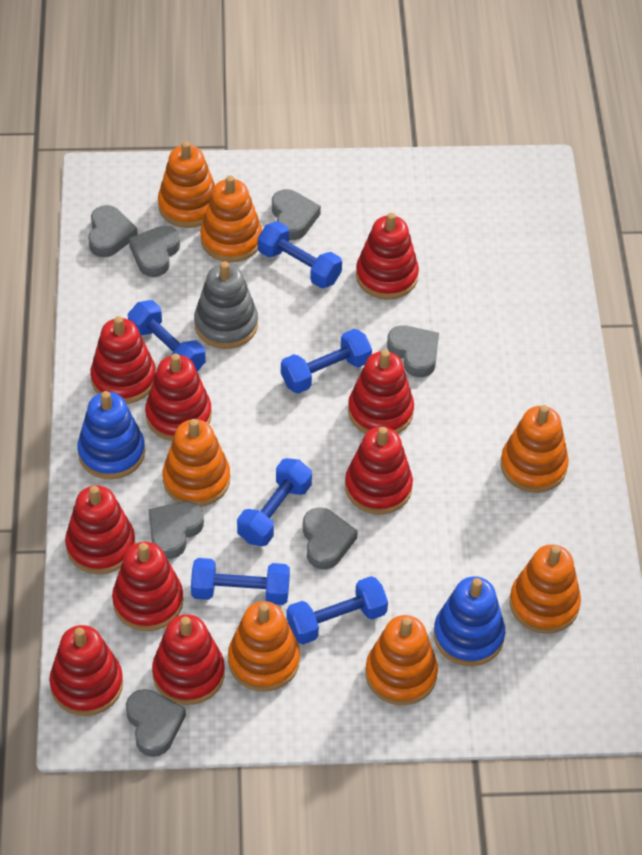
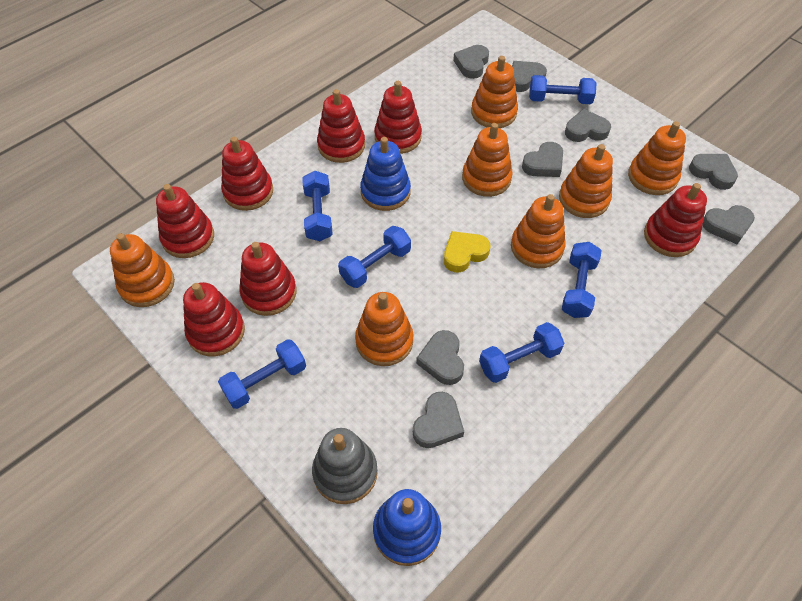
grey heart: [88,205,138,257] [126,689,186,757] [129,226,180,277] [149,501,204,559] [272,189,321,240] [303,507,358,570] [387,325,439,377] = 7 -> [413,392,464,448] [416,330,464,385] [453,45,489,79] [512,61,547,92] [522,142,563,177] [565,109,611,142] [689,154,738,190] [703,205,755,244] = 8
red stacking toy: [49,625,123,716] [65,485,135,574] [90,316,156,404] [112,542,184,631] [145,354,212,441] [152,614,225,705] [345,427,413,514] [348,350,414,434] [356,213,419,300] = 9 -> [156,184,214,258] [183,282,245,356] [221,137,273,211] [239,242,297,316] [317,89,365,163] [374,81,422,154] [644,183,707,257] = 7
yellow heart: none = 0 -> [444,231,490,272] = 1

